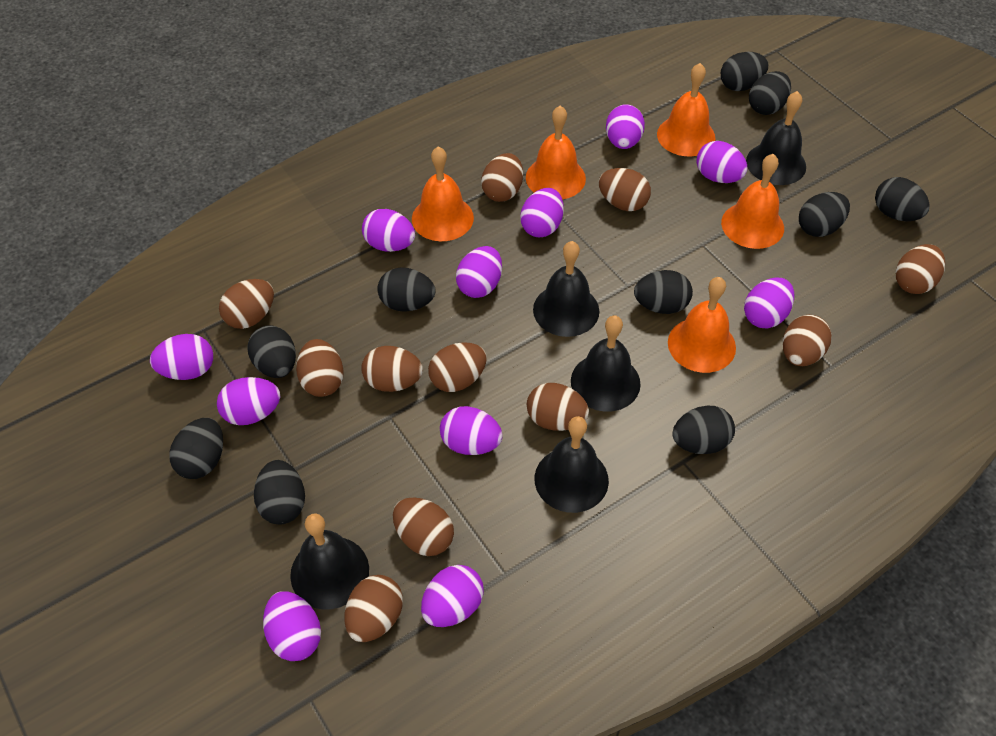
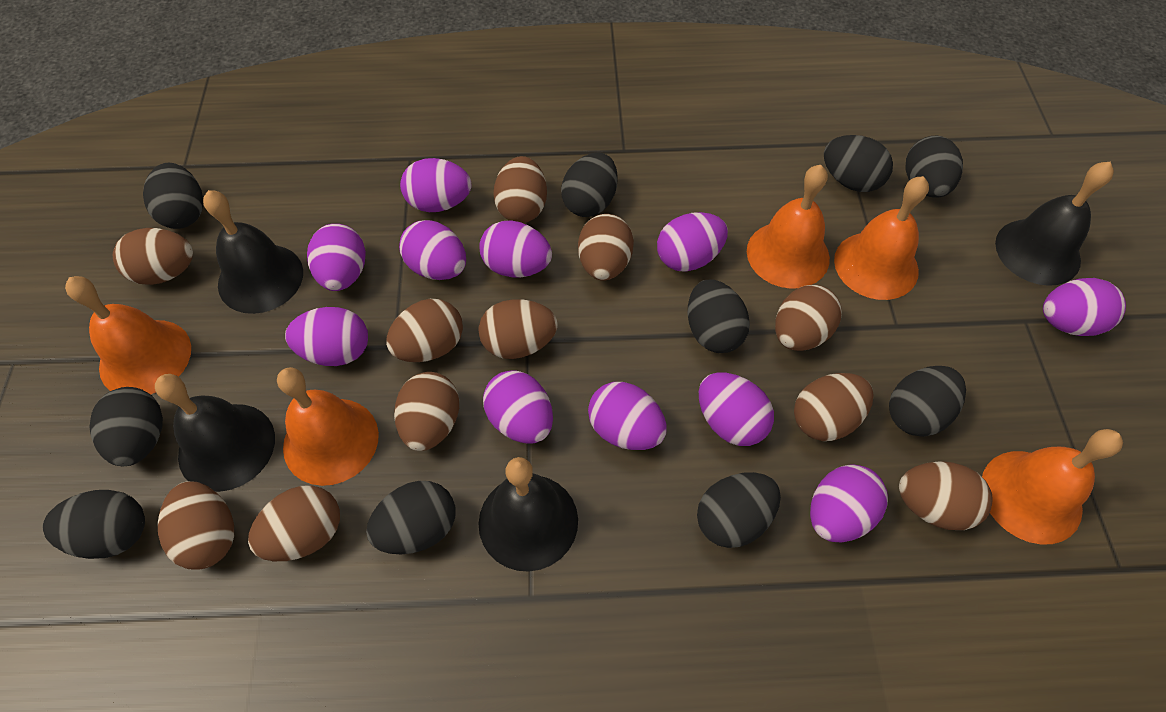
black bell: [290,513,369,610] [533,241,599,337] [535,416,609,513] [571,315,641,412] [746,91,806,185] = 5 -> [155,374,275,492] [203,190,303,314] [479,457,578,571] [995,161,1114,286] = 4

